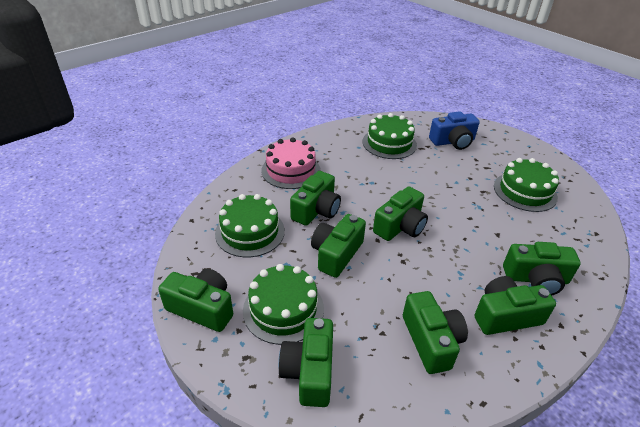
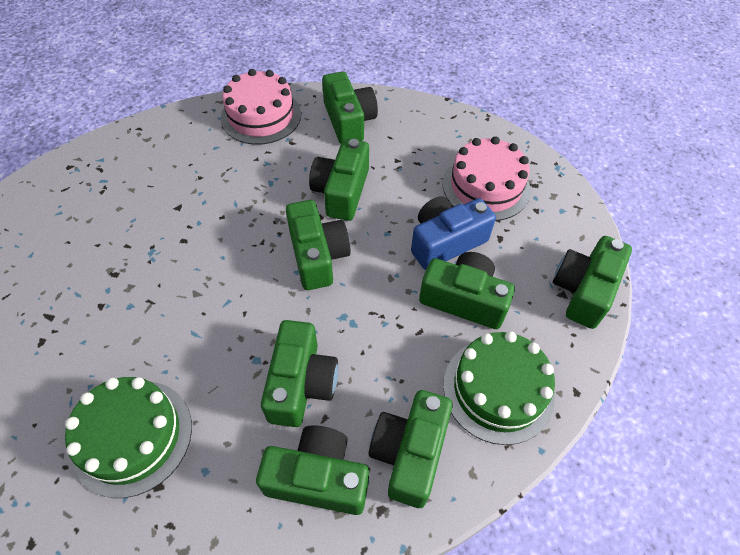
green cake: [215,194,285,257] [243,264,324,345] [363,113,417,159] [494,158,559,212] = 4 -> [65,377,192,498] [443,331,555,445] = 2
pink cake: [261,138,320,189] = 1 -> [221,69,301,145] [443,136,530,221] = 2

